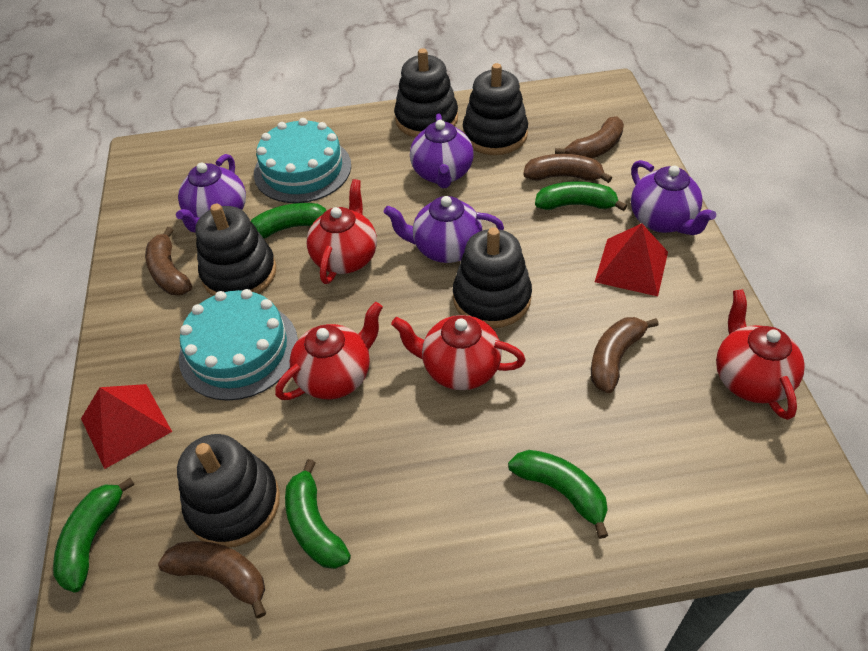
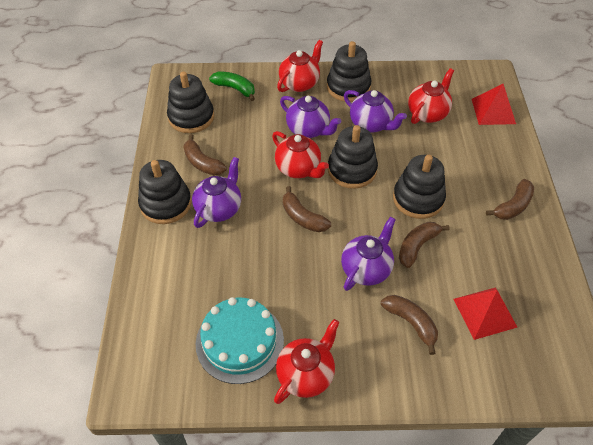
green banana: [53,478,135,593] [251,203,327,238] [285,459,351,569] [508,450,608,539] [535,181,627,211] = 5 -> [209,71,255,101] = 1
turquoise cake: [179,289,298,401] [254,118,351,203] = 2 -> [196,297,284,384] = 1

